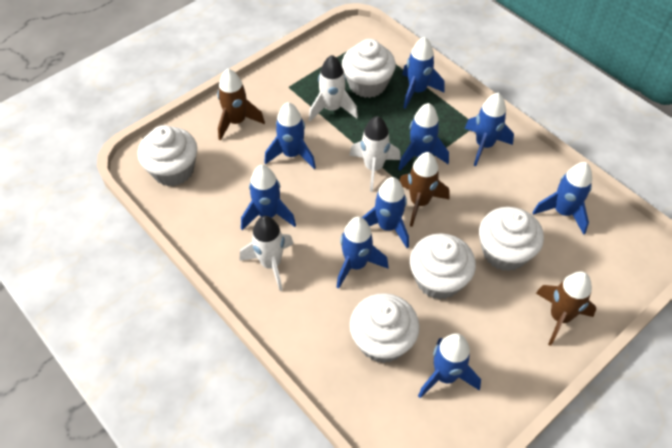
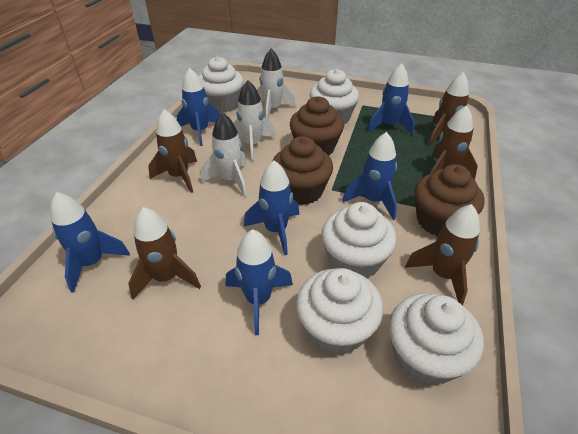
blue rocket: [241,165,296,230] [264,102,316,169] [337,217,388,289] [362,177,409,248] [398,103,449,170] [402,37,445,109] [418,333,481,398] [465,93,514,166] [532,162,592,235] = 9 -> [50,192,130,293] [177,68,220,146] [226,229,293,335] [244,160,299,255] [342,132,397,220] [368,63,414,135] = 6
brown cupcake: none = 0 -> [273,136,333,205] [290,96,344,155] [414,164,485,236] = 3
brown rocket: [218,69,265,141] [399,152,450,227] [536,271,596,346] = 3 -> [128,207,201,299] [148,109,197,193] [405,204,480,305] [428,72,473,146] [430,105,478,180] = 5

